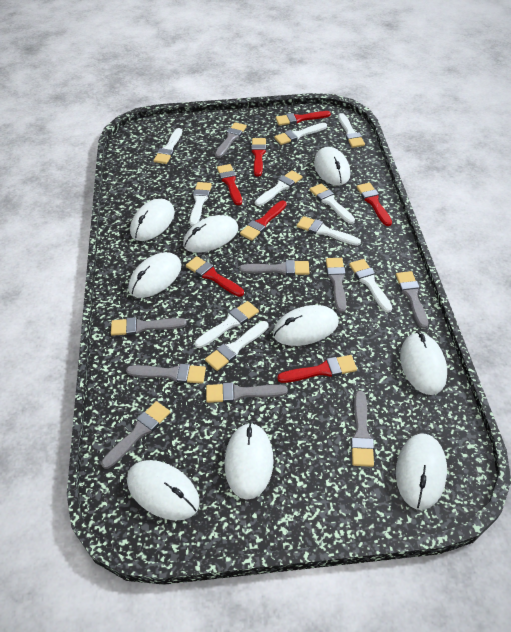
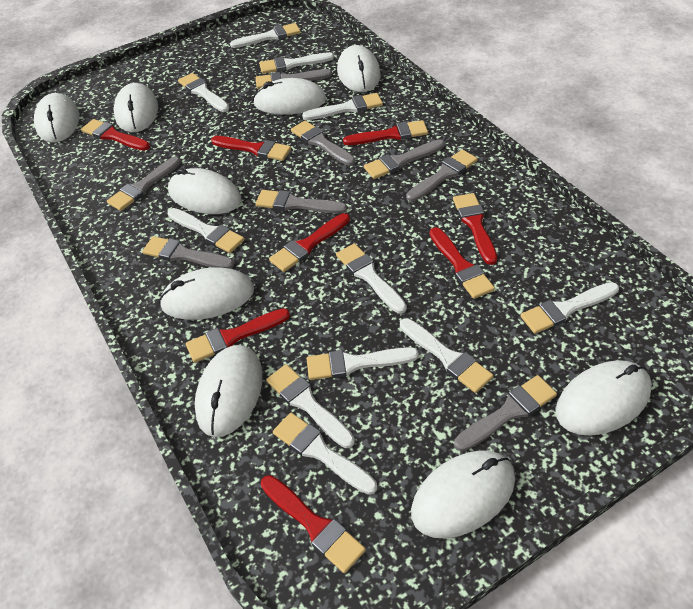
grey brush: [101,401,170,469] [111,317,187,336] [126,364,206,383] [206,383,288,403] [215,122,247,158] [239,260,309,275] [326,258,346,313] [351,391,374,467] [396,271,428,329] = 9 -> [107,157,181,211] [142,236,234,269] [256,69,332,89] [256,190,347,214] [291,120,355,166] [364,139,444,179] [406,150,478,202] [454,375,557,452] = 8
red brush: [186,256,244,297] [217,164,242,205] [240,201,287,240] [251,138,266,177] [276,111,331,126] [277,355,357,383] [357,183,392,226] = 7 -> [81,119,150,151] [186,308,290,363] [211,136,291,161] [261,475,366,573] [269,213,350,272] [343,120,428,145] [430,227,495,299] [453,193,497,265] = 8
white brush: [154,128,182,164] [190,182,212,226] [195,301,259,348] [205,321,269,371] [255,170,303,206] [274,123,327,145] [297,216,361,246] [310,183,355,224] [338,113,365,148] [349,259,392,313] = 10 -> [168,208,244,253] [178,73,230,112] [230,23,301,48] [259,52,334,74] [266,364,355,448] [273,413,377,495] [302,93,383,120] [306,347,419,380] [336,243,407,314] [400,318,493,393] [520,282,619,334] = 11

